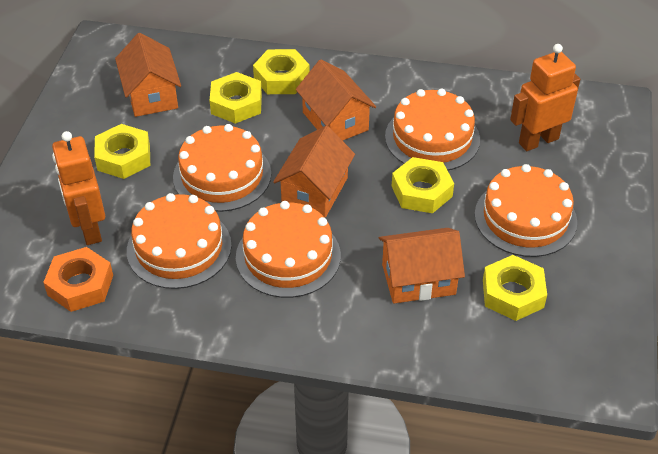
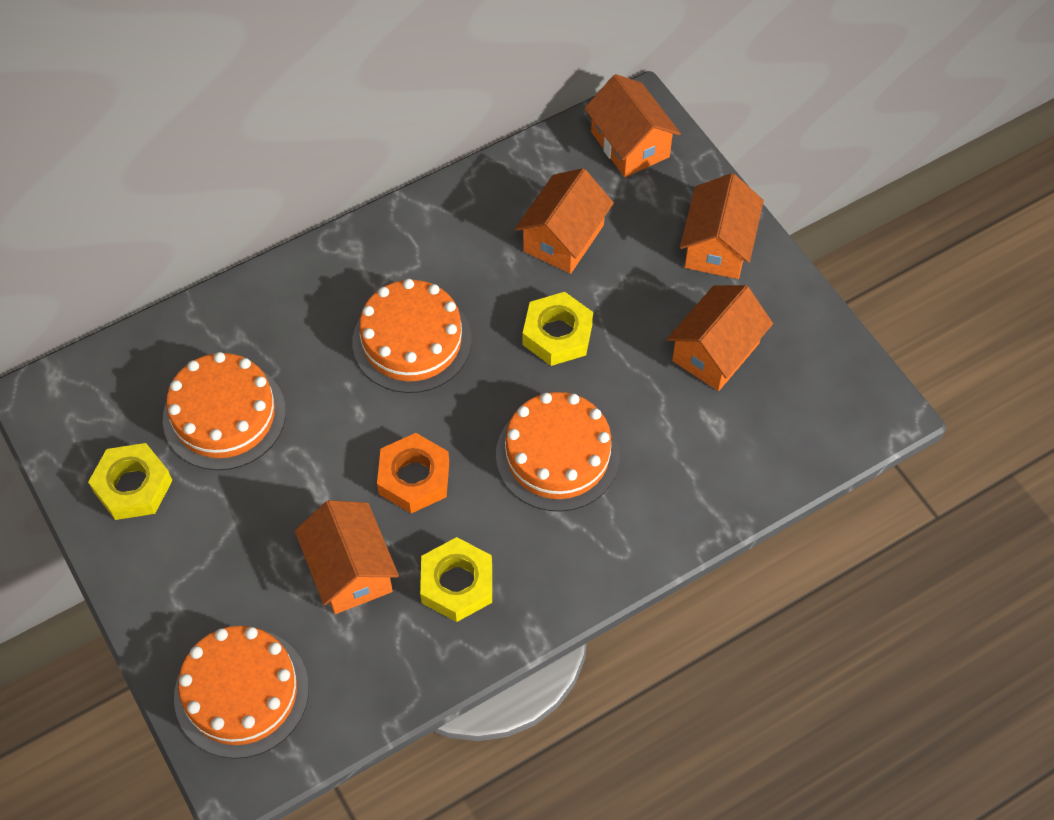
orange cake: [127,193,232,289] [173,124,271,212] [236,201,341,298] [385,89,480,170] [475,164,577,257] = 5 -> [163,352,286,470] [174,626,309,759] [352,279,472,393] [496,392,620,512] = 4
orange house: [115,33,181,117] [273,126,355,218] [296,60,376,141] [379,228,465,303] = 4 -> [295,500,399,614] [515,168,614,274] [584,74,681,177] [667,285,773,391] [680,173,764,279] = 5
orange robot: [52,131,105,245] [510,44,580,151] = 2 -> none = 0
yellow nut: [94,124,150,179] [209,72,262,124] [253,49,310,94] [392,157,454,213] [483,255,547,321] = 5 -> [88,443,173,520] [420,537,492,622] [523,292,593,366] = 3

